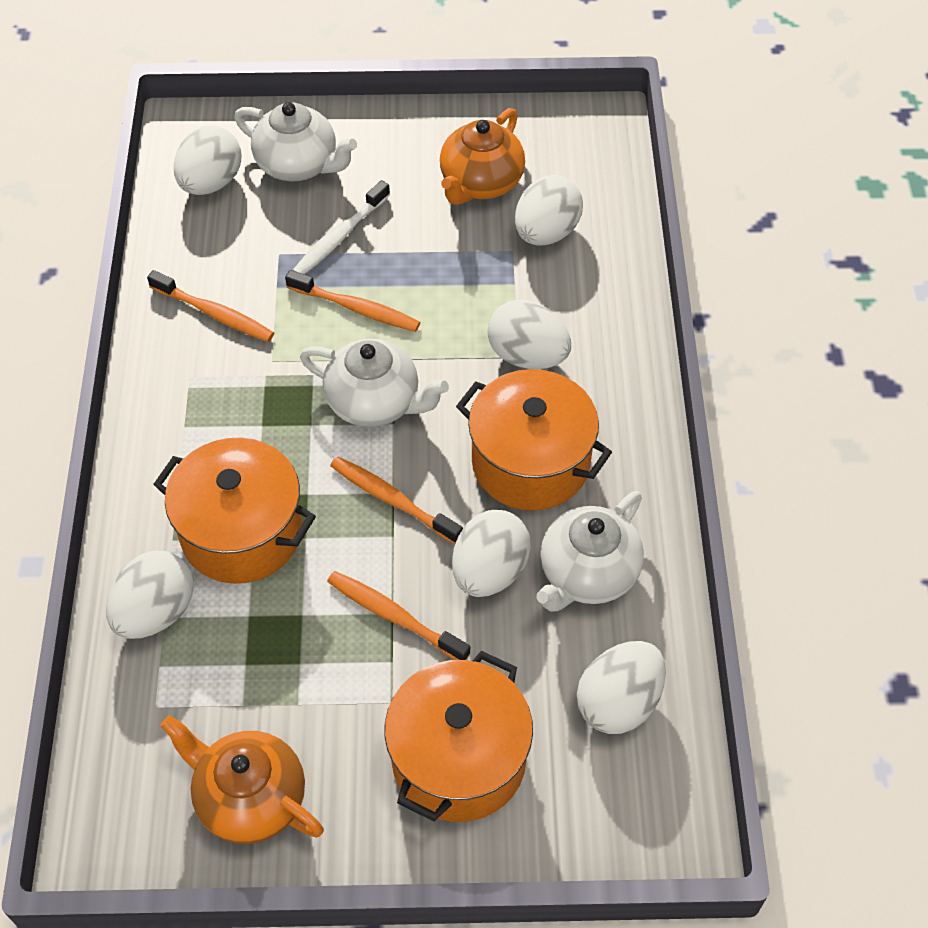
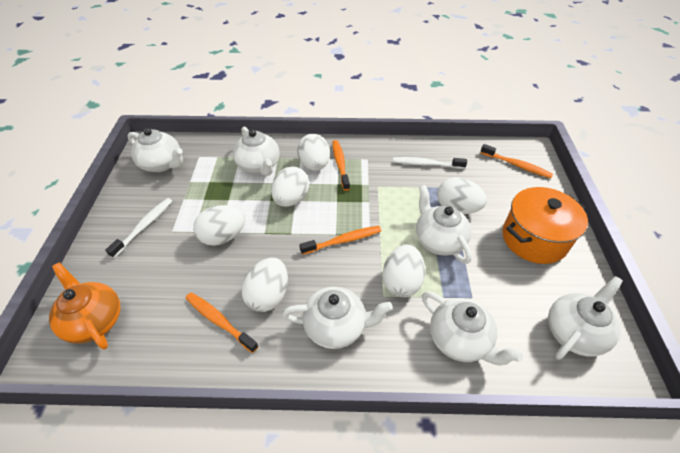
orange pot: [153,438,316,584] [384,651,533,822] [456,369,612,511] = 3 -> [502,187,588,264] = 1
orange teapot: [161,715,324,844] [440,108,525,205] = 2 -> [49,263,121,349] = 1
white teapot: [234,102,357,181] [300,339,449,427] [536,491,644,612] = 3 -> [128,128,183,172] [233,127,280,176] [282,287,393,349] [416,185,472,264] [422,291,523,366] [548,276,623,360] = 6
white toothbrush: [293,180,390,275] = 1 -> [105,198,172,258] [393,157,467,169] = 2

